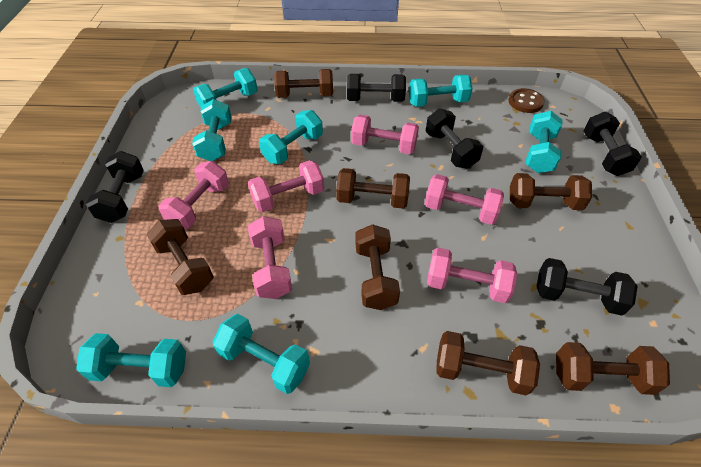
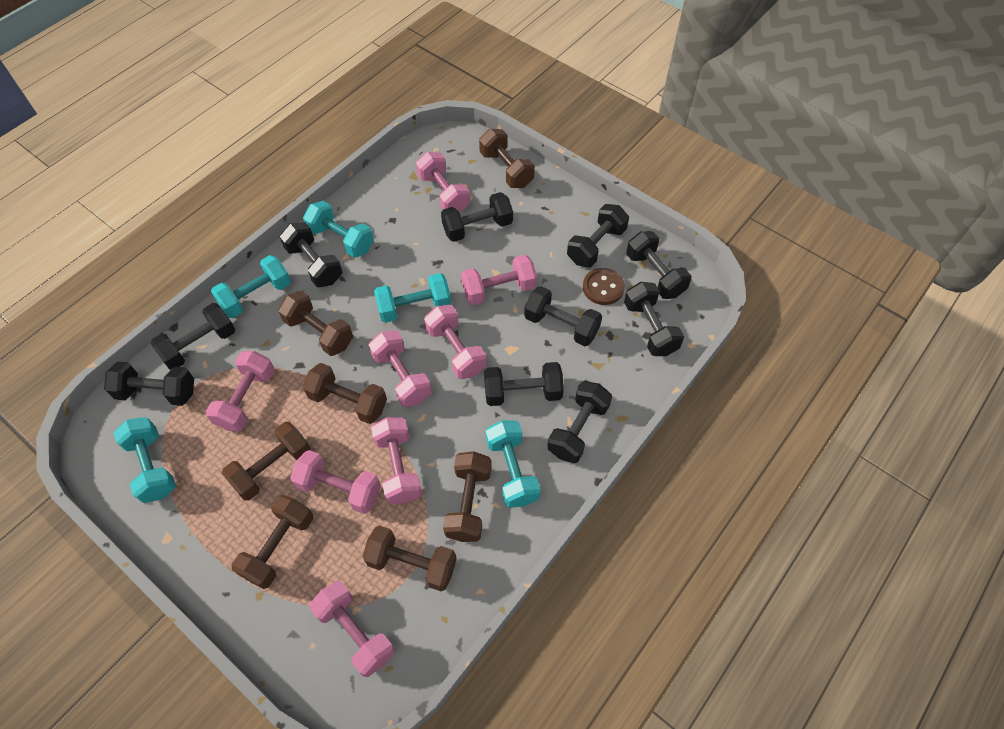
black dumbbell: [86,151,144,223] [347,74,406,102] [426,108,483,169] [537,258,638,316] [583,112,642,176] = 5 -> [104,361,194,406] [150,303,235,370] [280,222,342,287] [441,192,513,242] [484,362,564,406] [524,286,602,346] [547,381,612,463] [567,204,629,267] [624,282,684,356] [626,231,691,299] = 10
pink dumbbell: [158,161,229,229] [248,160,324,212] [248,216,292,299] [351,115,419,154] [425,174,504,225] [427,248,517,303] = 6 -> [206,351,275,431] [290,450,381,514] [309,581,395,677] [369,330,432,407] [371,417,422,504] [416,152,470,213] [424,305,486,379] [461,255,537,305] = 8
turquoise dumbbell: [76,333,186,387] [192,99,232,161] [193,68,258,107] [213,314,310,394] [259,110,323,164] [409,75,473,107] [526,111,562,173] = 7 -> [113,417,176,503] [211,255,291,318] [303,201,374,258] [374,273,451,323] [486,421,541,508] = 5

